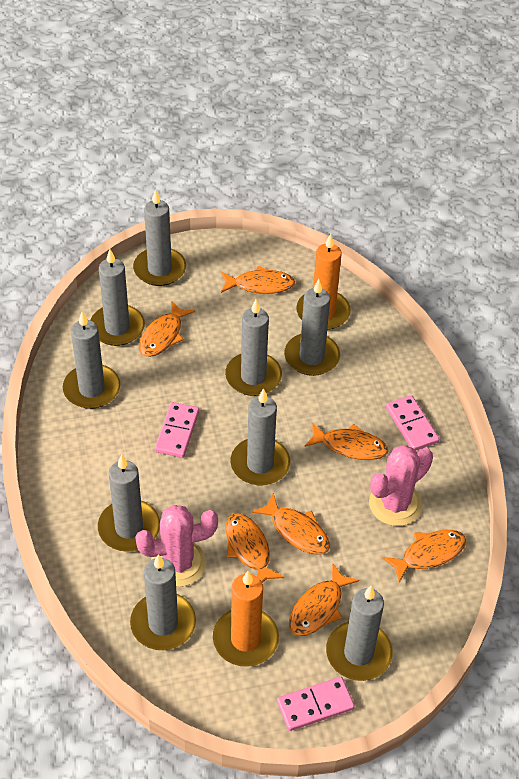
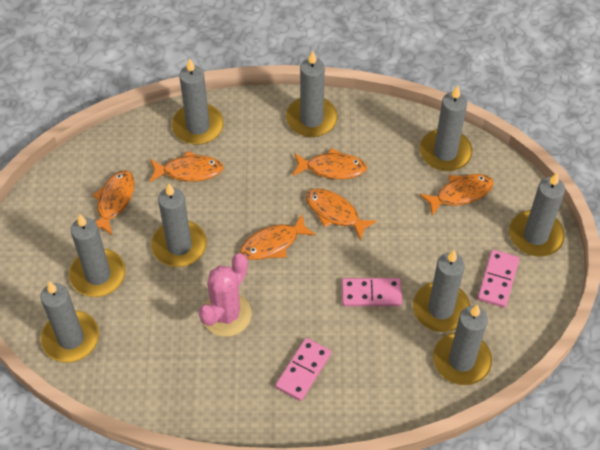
orange candle: [213,571,279,667] [296,234,351,330] = 2 -> none = 0
orange fish: [139,301,195,357] [221,266,295,294] [225,513,284,583] [252,493,330,555] [289,563,359,636] [305,423,388,460] [382,530,466,583] = 7 -> [93,171,135,236] [149,151,224,182] [240,214,316,260] [292,148,367,179] [306,189,377,241] [419,174,494,216] = 6
pink cactus: [135,505,218,587] [369,445,433,526] = 2 -> [199,253,252,337] = 1

